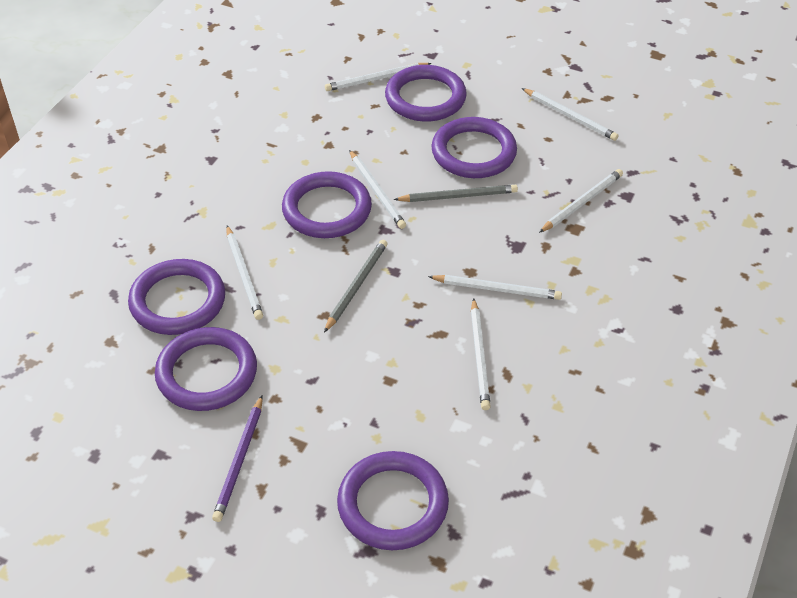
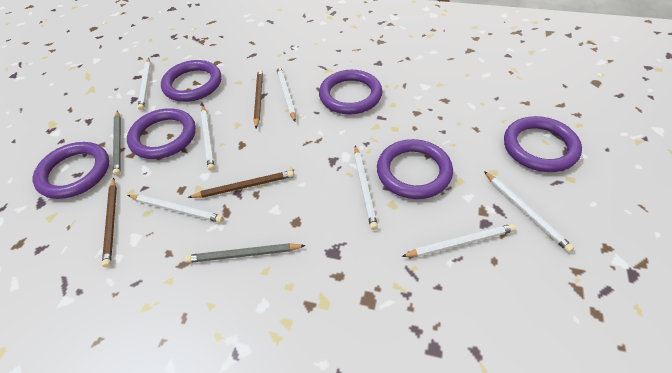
brown pencil: none = 0 -> [102,178,117,267] [188,170,294,198] [254,69,263,128] = 3
purple pencil: [212,396,263,522] = 1 -> none = 0

